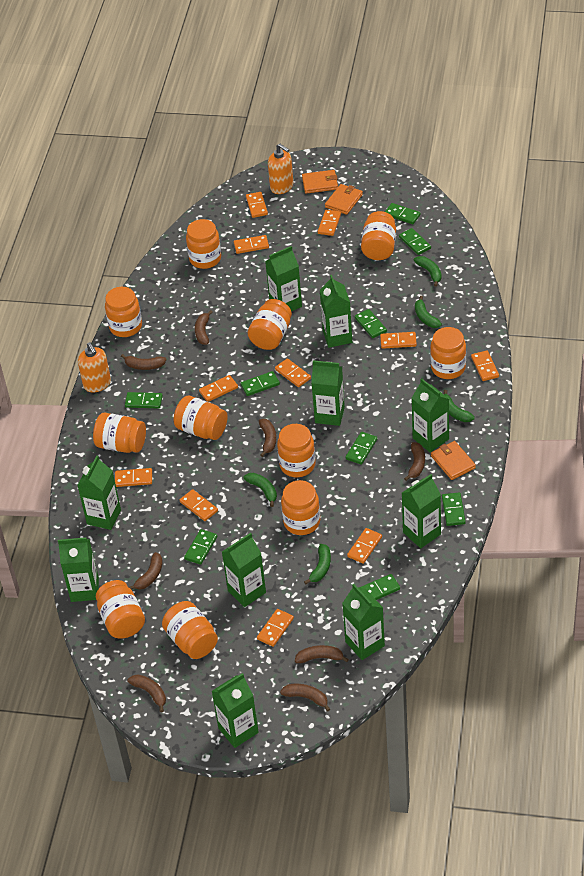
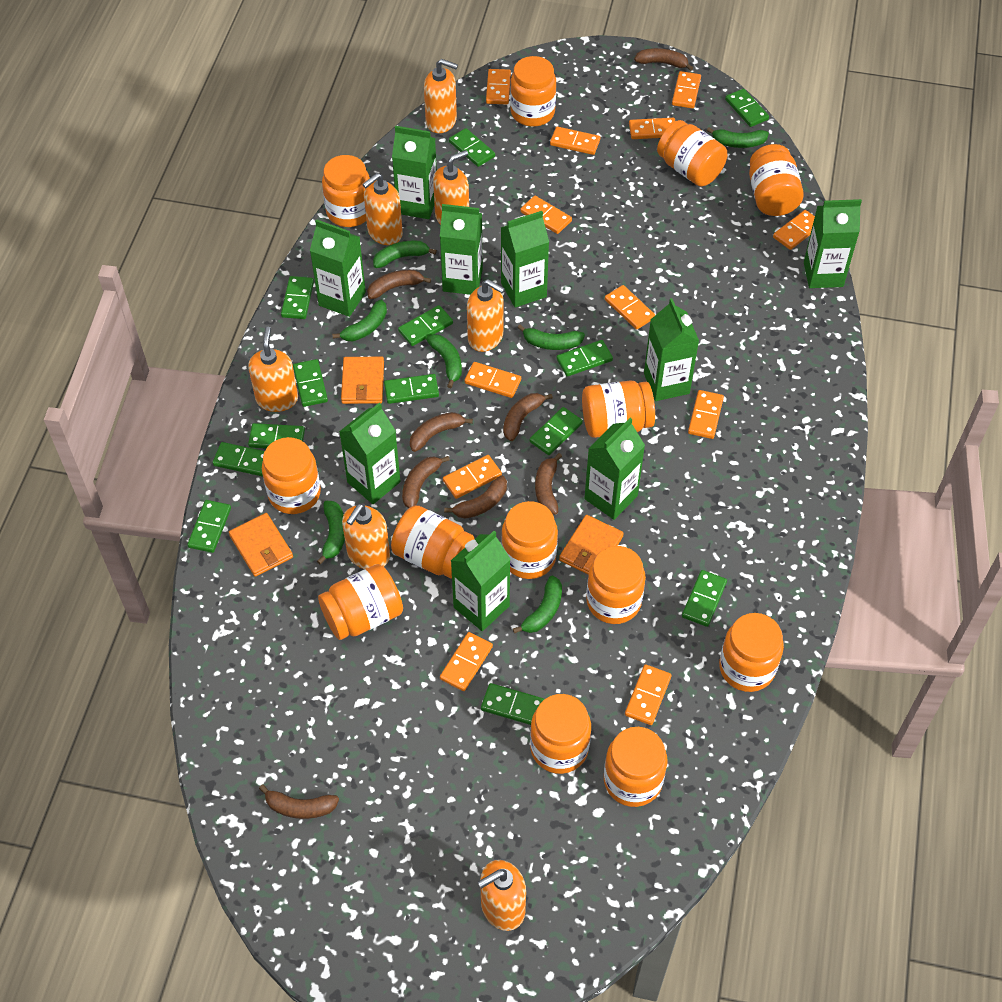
green banana: [243,473,277,507] [304,544,331,585] [414,256,442,287] [415,296,442,328] [444,390,475,422] = 5 -> [317,501,345,564] [332,300,387,341] [373,240,437,268] [426,334,462,388] [513,576,562,633] [518,325,585,350] [707,127,769,148] = 7
green carton: [58,537,99,602] [77,456,121,530] [212,673,259,748] [222,533,266,607] [265,246,302,312] [311,360,345,426] [320,275,352,348] [342,584,385,660] [402,474,441,548] [412,378,449,452] = 10 -> [310,219,366,317] [339,402,401,504] [392,126,437,219] [440,204,483,295] [451,531,510,631] [501,211,549,307] [584,418,645,520] [644,298,699,401] [804,199,862,288] = 9
green domino: [125,392,163,409] [184,529,217,565] [241,371,280,396] [345,432,377,465] [355,309,387,338] [359,574,400,600] [385,203,421,224] [399,228,431,255] [442,493,466,526] = 9 -> [187,500,231,553] [213,442,265,476] [248,423,305,448] [281,276,314,319] [293,359,328,407] [384,374,439,404] [398,305,453,346] [449,128,495,167] [481,683,544,725] [530,407,583,455] [556,340,613,377] [682,570,727,627] [725,88,769,127] = 13
orange domino: [115,468,152,487] [180,489,218,521] [199,375,238,402] [234,235,269,254] [246,192,268,218] [257,609,294,647] [275,358,311,387] [318,210,341,236] [347,528,382,564] [380,332,417,349] [471,350,499,381] = 11 -> [440,632,493,691] [443,455,502,499] [465,362,521,398] [486,69,511,104] [520,196,572,234] [550,126,600,155] [605,285,655,330] [625,664,671,725] [629,118,675,139] [672,71,701,109] [688,390,724,439] [773,210,815,250] = 12
orange jar: [93,413,146,453] [96,580,145,639] [105,287,142,337] [162,601,218,659] [174,396,228,440] [186,219,221,269] [248,299,292,350] [277,424,316,477] [281,480,320,535] [361,211,396,260] [430,327,466,379] = 11 -> [262,437,321,514] [318,564,403,640] [322,155,370,227] [391,505,474,579] [501,501,558,579] [510,56,556,126] [530,694,591,774] [582,380,655,438] [586,546,646,624] [604,727,668,807] [657,120,727,187] [719,613,784,692] [749,144,804,216] = 13
orange soap dispenser: [78,342,111,392] [268,144,293,194] = 2 -> [248,327,298,412] [342,503,390,569] [362,173,403,245] [424,59,458,133] [433,150,469,225] [467,279,505,352] [478,860,526,931] = 7

